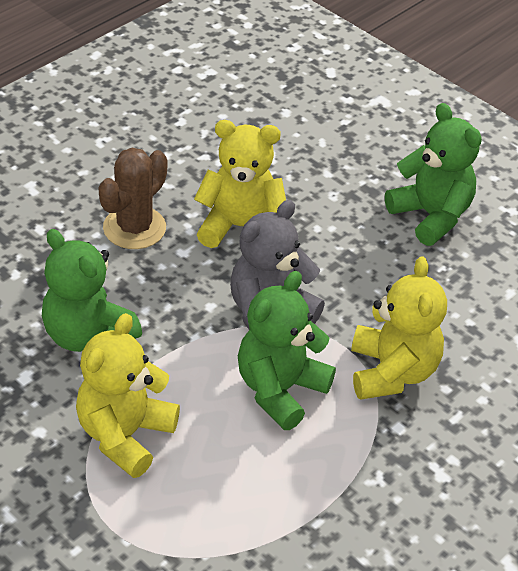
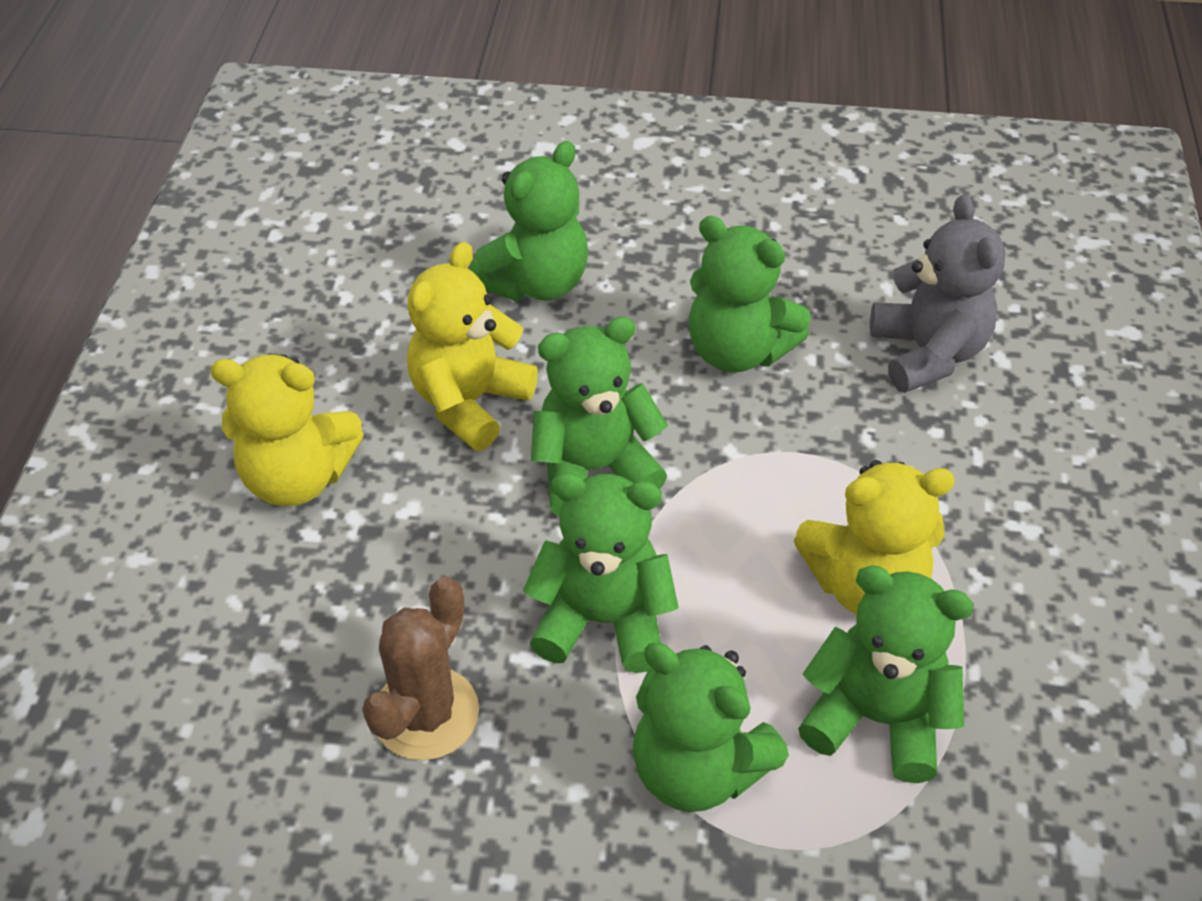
green teddy bear: [42,229,142,352] [238,271,336,430] [385,103,482,246] = 3 -> [470,141,588,301] [523,473,678,673] [531,317,668,517] [633,642,789,812] [689,216,811,373] [798,565,974,783] = 6

